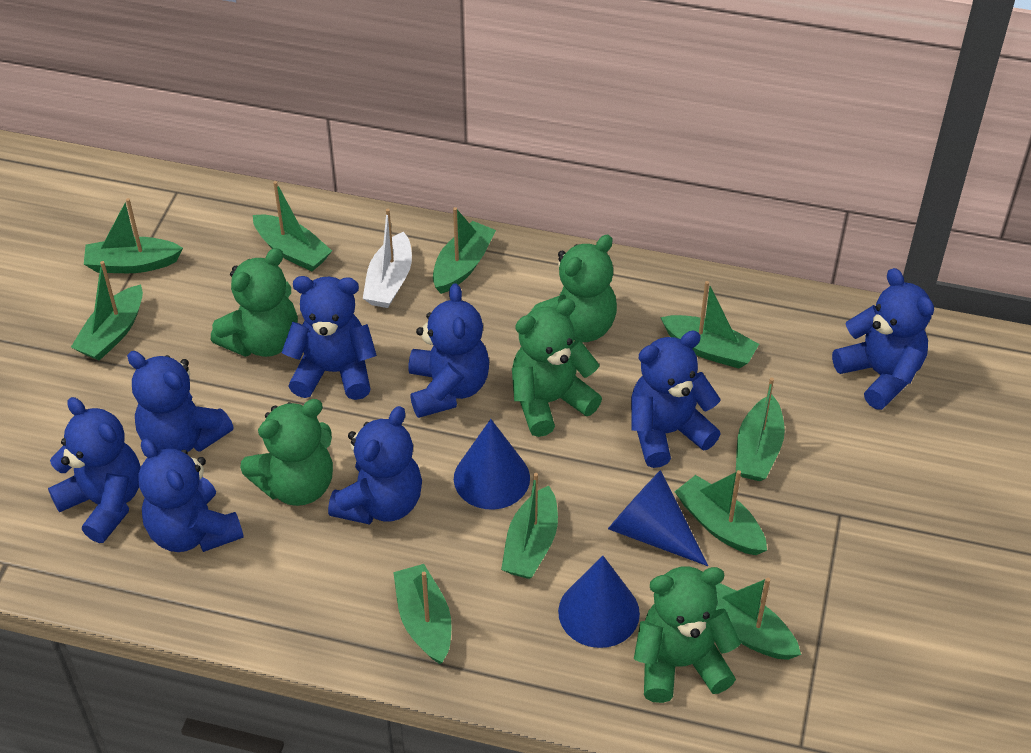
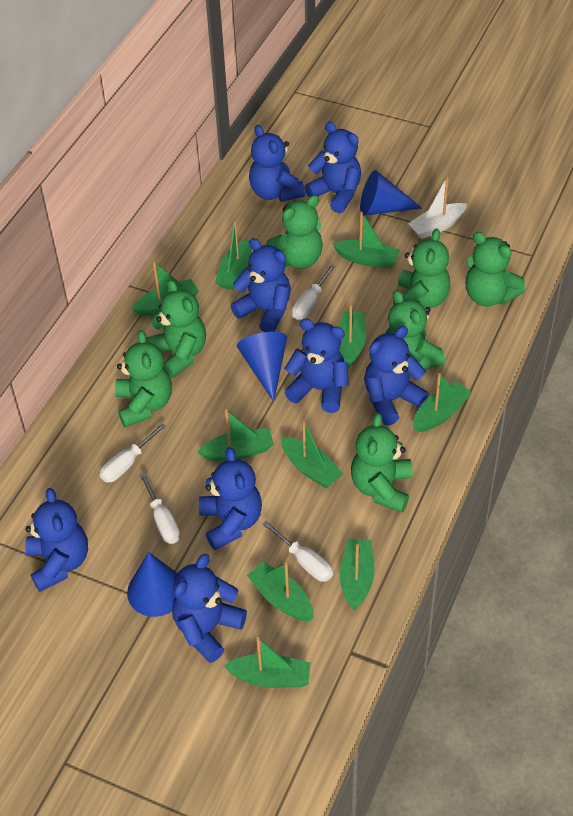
green teddy bear: [211,248,298,357] [240,399,333,506] [512,298,602,437] [531,235,617,342] [634,566,741,703] = 5 -> [115,330,172,428] [146,279,206,378] [266,195,323,269] [351,413,412,513] [385,290,445,369] [393,229,450,308] [465,232,525,307] = 7
white screwdriver: none = 0 -> [100,423,166,483] [139,472,180,544] [262,520,333,582] [292,265,335,320] = 4

